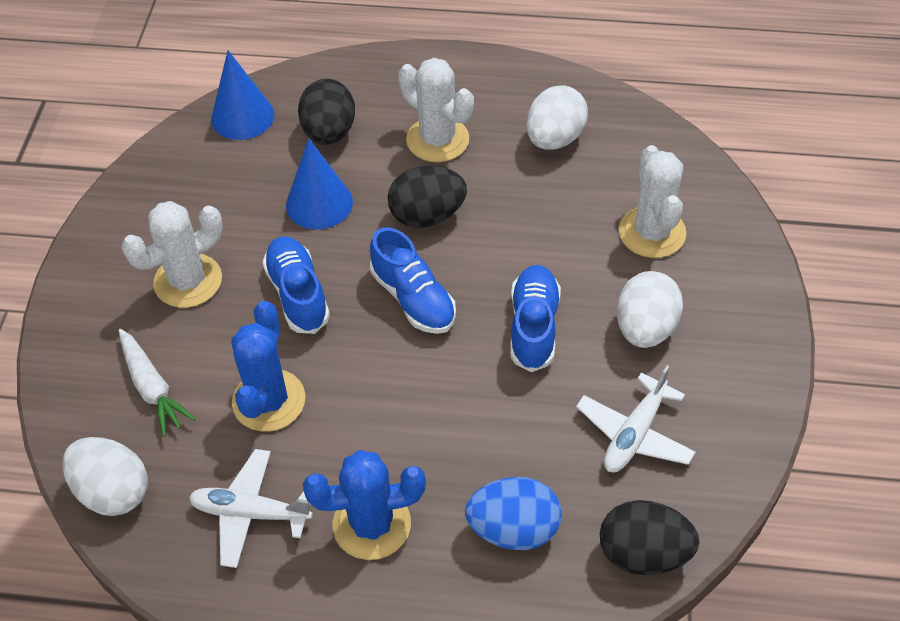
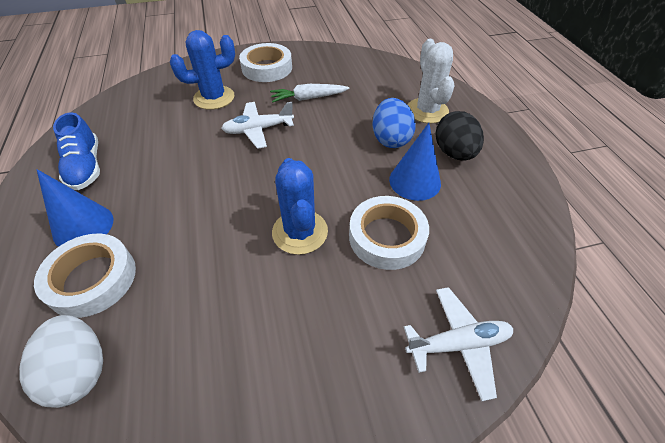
black egg: [298,79,355,145] [387,166,467,228] [600,500,699,575] = 3 -> [435,111,484,161] = 1
blue shoe: [262,236,330,334] [370,227,456,334] [510,265,561,372] = 3 -> [53,112,100,190] = 1
white cactus: [122,201,223,308] [398,58,474,162] [619,145,686,258] = 3 -> [408,39,455,124] = 1
white egg: [63,437,148,516] [526,85,588,150] [617,271,683,348] = 3 -> [19,315,103,408] = 1
white tape: none = 0 -> [34,234,136,318] [239,43,292,82] [349,196,429,270] = 3

